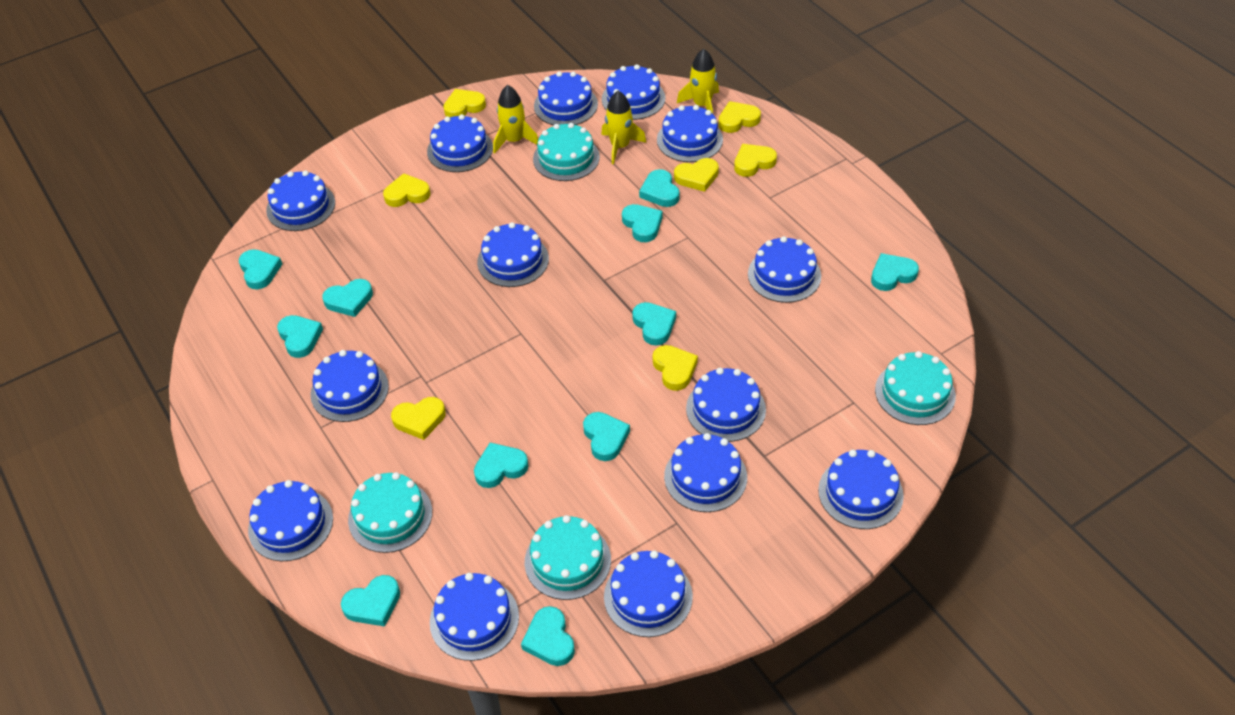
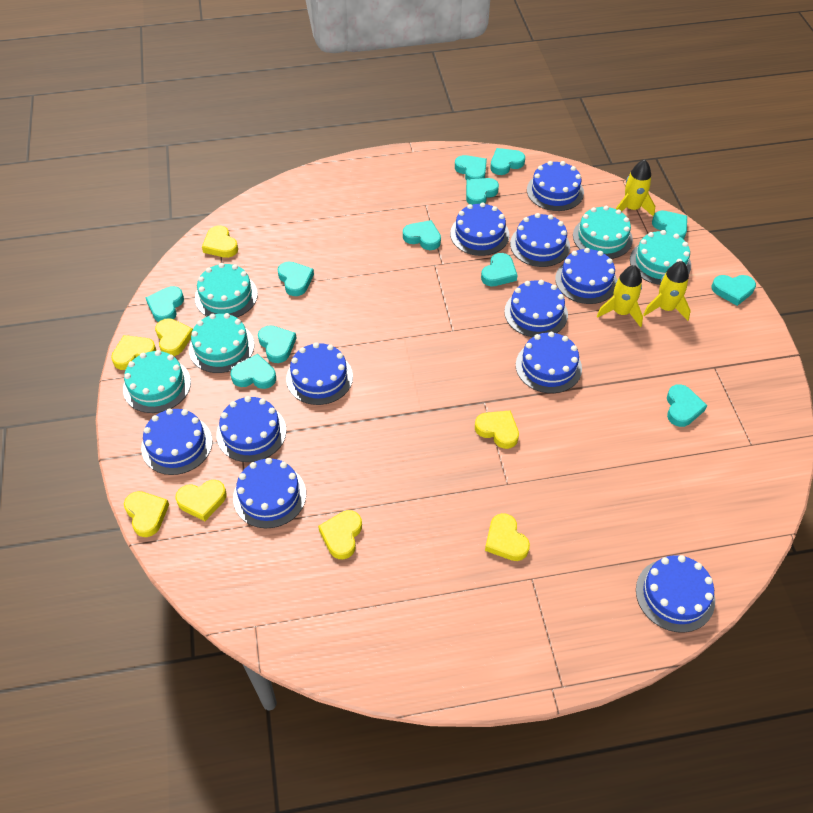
blue cake: [248,480,333,561] [266,170,335,231] [311,350,389,422] [427,114,493,172] [430,573,519,661] [477,222,549,287] [534,71,598,125] [602,64,665,120] [604,550,693,637] [657,105,723,162] [664,433,747,512] [686,368,766,442] [748,236,821,303] [818,450,904,529] = 14 -> [141,408,212,475] [216,396,287,462] [233,458,306,528] [286,342,353,405] [450,202,509,256] [504,280,568,337] [510,213,570,267] [516,332,582,393] [527,161,584,211] [555,248,617,304] [636,555,715,633] = 11
turquoise cake: [348,472,432,553] [525,515,611,600] [533,123,600,181] [875,351,956,425] = 4 -> [123,350,191,413] [189,313,254,373] [195,263,258,318] [573,206,633,259] [630,230,691,285] = 5
turquoise heart: [239,249,282,289] [277,315,323,358] [322,279,373,317] [341,575,400,627] [474,442,529,488] [521,606,575,666] [583,412,630,461] [622,204,663,242] [632,302,676,345] [639,169,680,207] [871,253,919,291] = 11 -> [146,286,184,322] [231,354,276,389] [258,325,297,363] [277,262,314,296] [403,220,441,250] [455,155,487,180] [466,178,499,205] [481,253,518,286] [490,148,525,175] [652,211,687,239] [667,384,707,427] [712,275,756,306] = 12
yellow heart: [383,173,430,207] [391,397,446,440] [443,89,486,117] [653,345,698,391] [674,158,719,192] [718,101,761,133] [734,144,777,177] = 7 -> [111,335,156,370] [124,491,169,537] [155,318,193,356] [175,480,227,521] [202,225,238,258] [318,510,362,559] [475,410,519,449] [485,513,530,561] = 8

